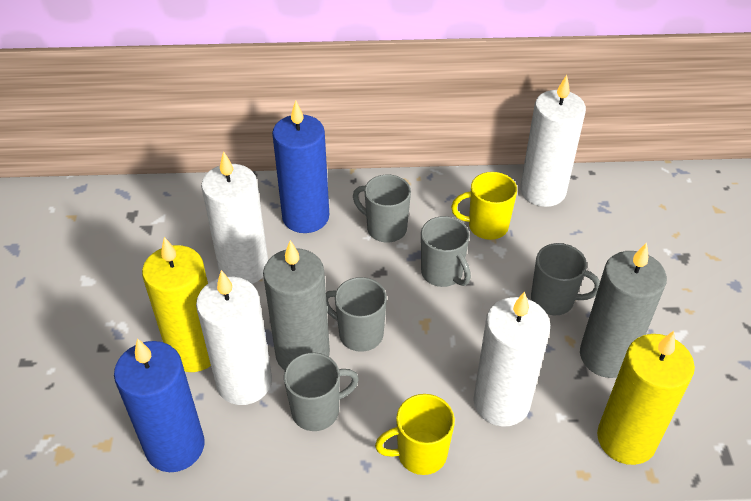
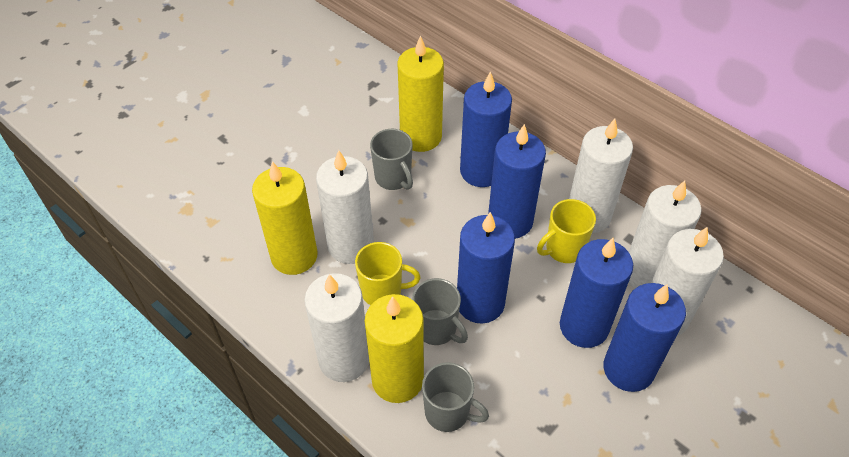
blue candle: [114,338,205,472] [272,100,329,233] = 2 -> [457,212,515,324] [460,71,512,187] [488,124,546,239] [560,238,633,348] [603,283,686,392] = 5
grey candle: [263,240,330,370] [580,243,667,378] = 2 -> none = 0
grey mug: [284,352,359,431] [326,277,387,352] [353,175,411,242] [421,216,471,287] [531,243,600,315] = 5 -> [370,129,413,190] [412,278,468,345] [422,362,489,432] = 3
white candle: [196,270,272,405] [201,151,268,284] [473,291,550,427] [520,75,586,207] = 4 -> [304,273,369,382] [316,150,374,264] [569,119,633,233] [628,181,702,288] [651,227,724,336] = 5
yellow candle: [142,237,211,372] [597,331,695,465] = 2 -> [252,161,318,275] [365,294,424,403] [397,35,444,152] = 3

